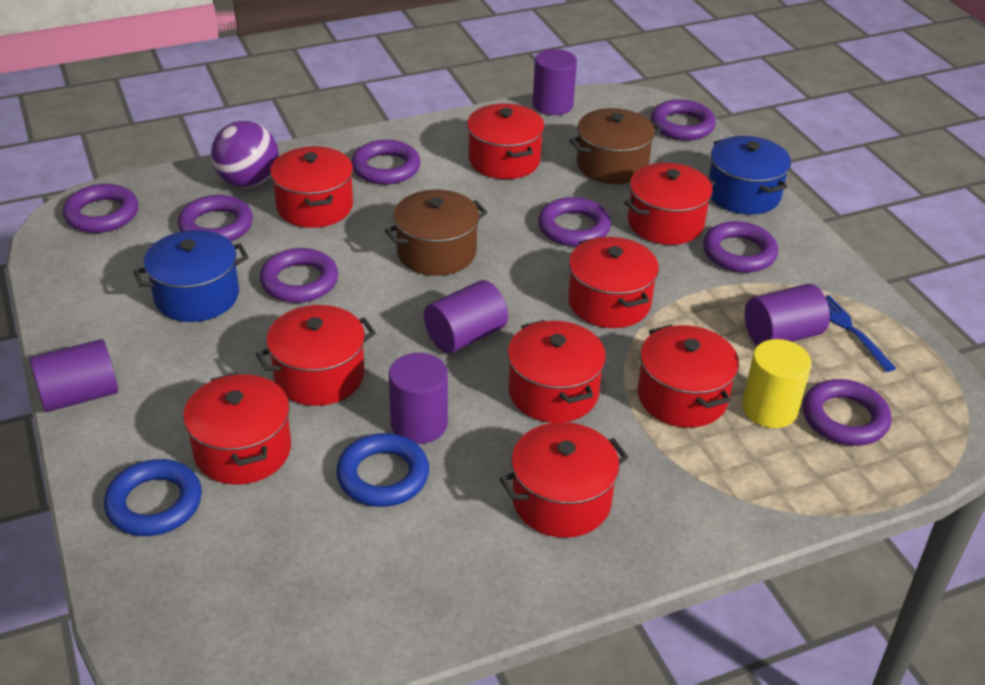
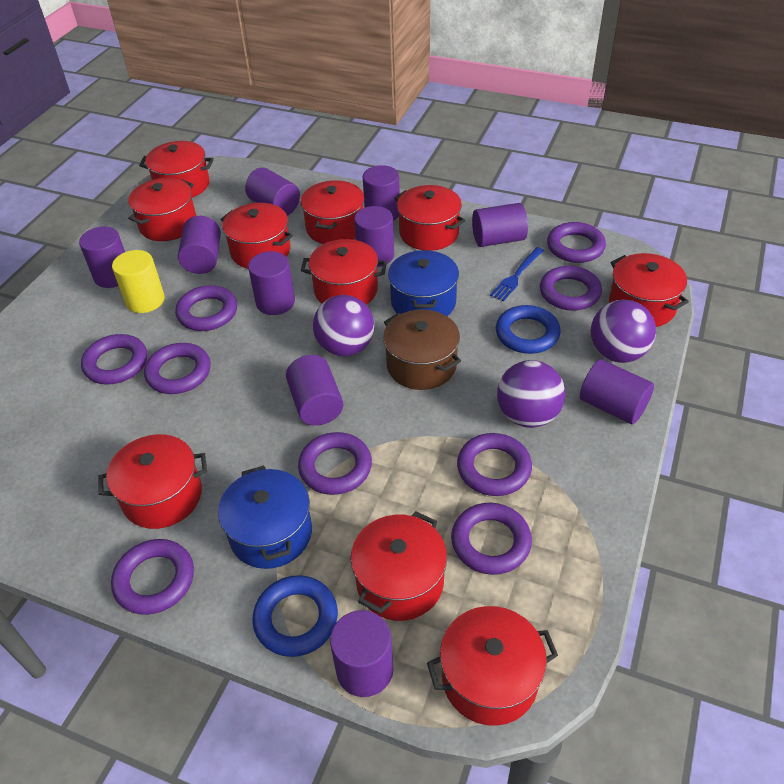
brown pot: [385,190,488,276] [569,108,661,184] = 2 -> [383,310,461,390] = 1
purple ball: [211,121,279,188] = 1 -> [313,295,374,357] [497,360,565,428] [590,300,656,363] = 3
purple cylinder: [30,339,118,412] [389,353,448,444] [424,280,508,353] [533,49,577,115] [745,284,830,346] = 5 -> [79,227,125,288] [178,216,221,274] [245,168,300,216] [248,251,295,315] [286,355,343,426] [330,610,394,697] [354,206,394,267] [363,165,400,221] [472,203,528,247] [580,359,654,425] = 10
purple ring: [63,184,138,233] [178,195,253,241] [260,248,338,303] [352,140,420,185] [538,197,611,247] [651,99,716,141] [703,221,778,273] [803,379,892,446] = 8 -> [81,334,147,385] [111,539,194,615] [144,343,211,394] [175,285,237,331] [298,432,372,495] [451,503,532,575] [457,433,532,496] [540,266,602,311] [547,222,606,263] = 9
red pot: [183,373,291,485] [256,305,376,406] [270,146,353,228] [467,104,545,179] [500,422,628,538] [507,320,606,423] [568,237,659,328] [624,163,715,245] [638,325,739,428] = 9 -> [98,434,207,529] [128,178,196,241] [139,141,214,198] [220,203,293,269] [301,180,364,244] [301,239,387,304] [351,511,447,621] [395,185,465,251] [427,606,558,726] [609,253,689,327] = 10

